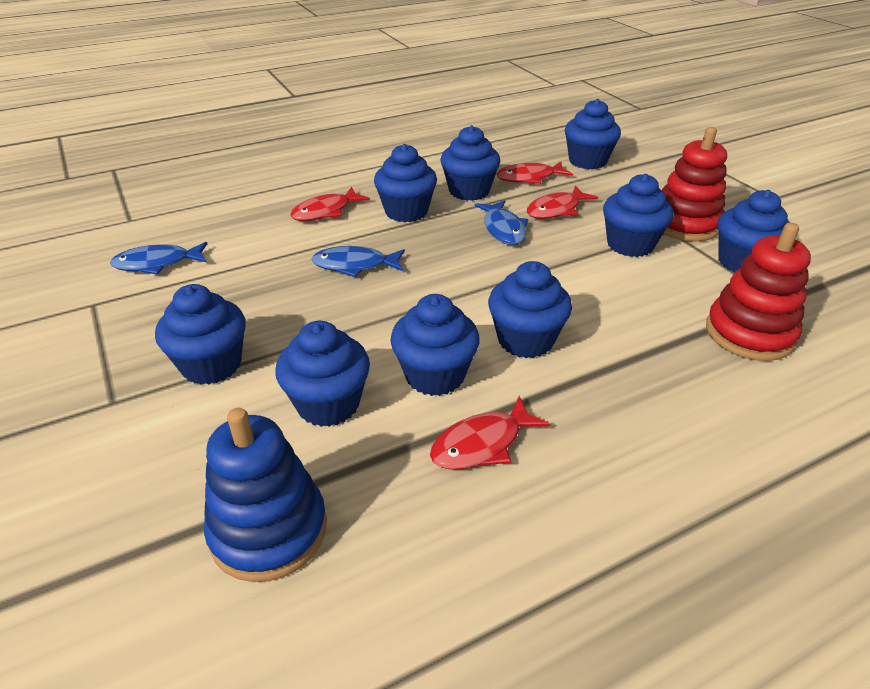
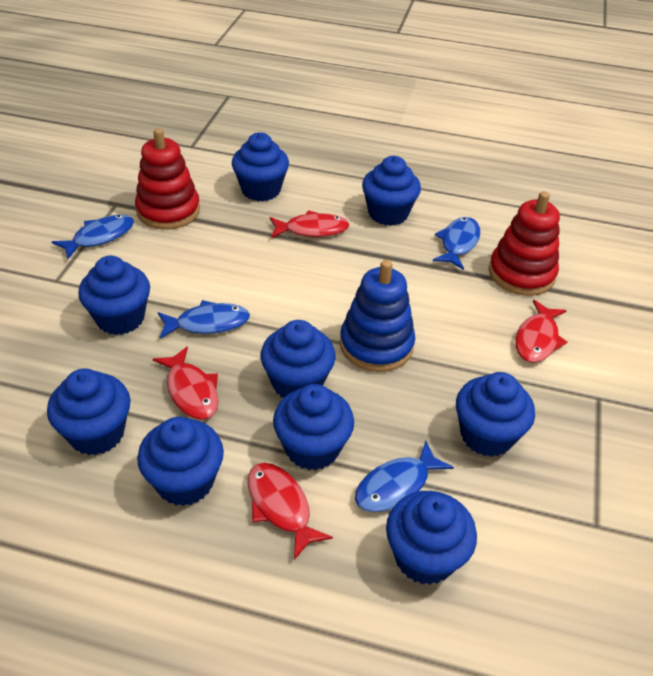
blue fish: [110,242,207,274] [311,246,405,277] [475,200,528,245] = 3 -> [52,214,134,259] [158,300,250,339] [355,441,454,512] [433,217,480,270] = 4

